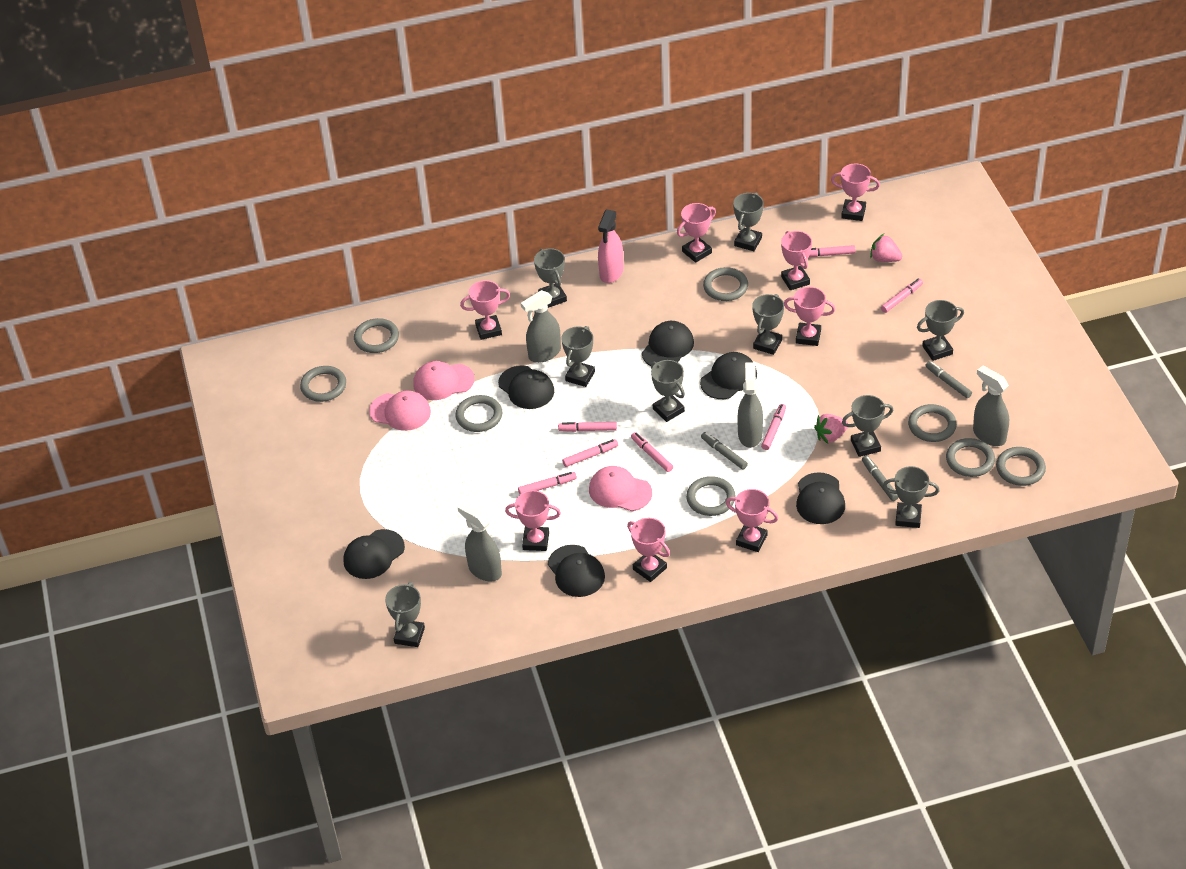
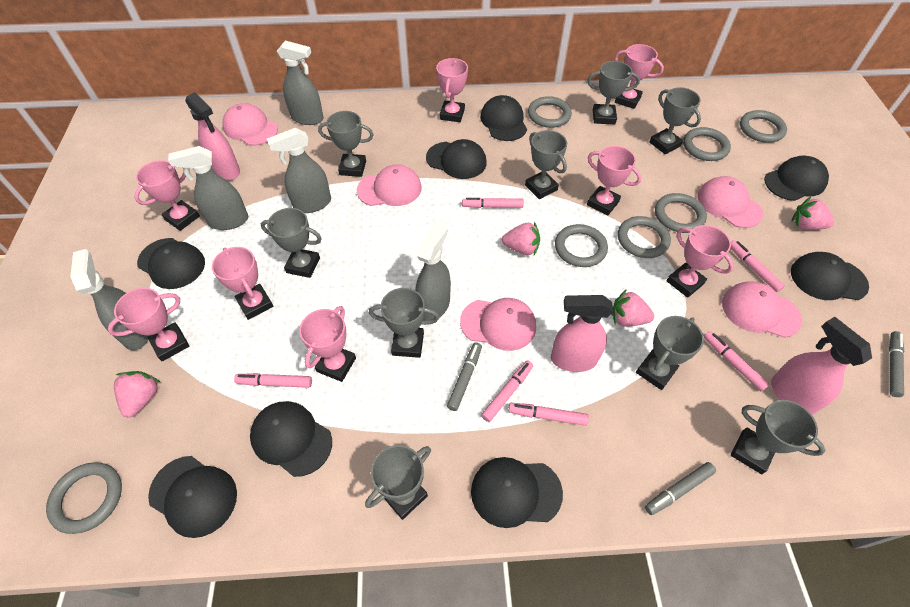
black cap: [343,529,405,579] [498,365,554,409] [548,545,605,597] [642,321,694,366] [700,352,757,399] [796,472,845,524] = 6 -> [137,238,205,289] [148,456,237,538] [250,401,332,477] [426,139,487,179] [471,457,563,528] [480,95,527,141] [764,155,829,201] [791,252,869,300] = 8
grey ring: [300,366,346,402] [354,318,399,353] [455,395,502,432] [686,476,736,516] [703,267,748,301] [908,404,957,442] [946,438,995,477] [996,447,1046,486] = 8 -> [46,462,122,534] [528,96,572,128] [555,224,608,267] [618,216,671,258] [655,193,707,233] [683,127,731,161] [740,110,787,143] = 7
grey spray bottle: [458,502,502,582] [521,290,561,363] [737,362,763,448] [973,366,1009,446] = 4 -> [70,249,150,350] [168,146,248,230] [267,128,331,213] [277,41,324,125] [415,221,451,320] = 5
pink cap: [369,391,431,431] [413,361,475,400] [589,466,652,511] = 3 -> [222,103,278,146] [357,164,421,206] [460,298,536,351] [698,176,763,228] [722,281,802,338] = 5
pink marker: [518,472,577,494] [558,422,617,432] [562,439,618,467] [631,432,673,472] [761,404,786,450] [809,245,855,257] [881,279,923,313] = 7 -> [234,373,312,388] [462,198,524,208] [481,360,533,422] [508,403,589,426] [704,331,770,392] [731,240,785,292] = 6
pink spray bottle: [598,209,624,283] = 1 -> [185,92,240,180] [551,295,613,372] [771,317,872,415] = 3
pink strawberry: [814,414,848,443] [870,234,902,262] = 2 -> [114,371,160,418] [502,222,540,255] [611,289,654,327] [792,197,834,230] = 4

